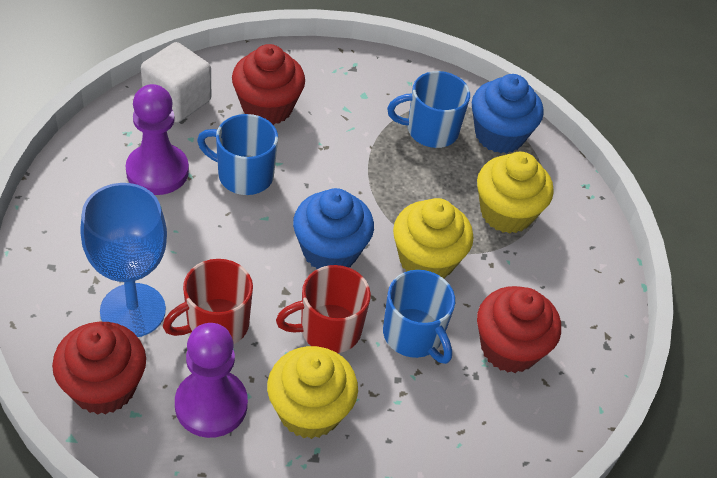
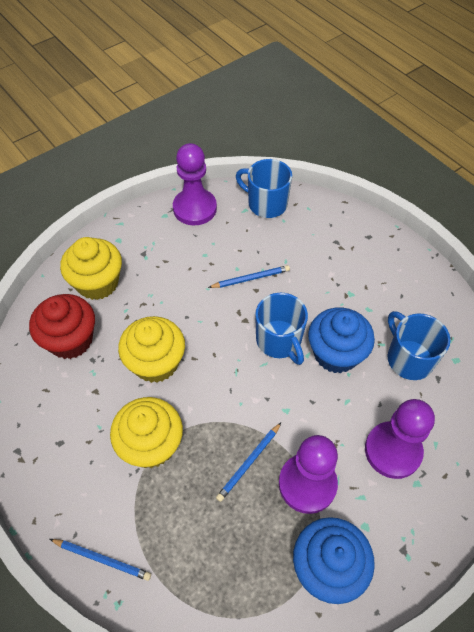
blue goblet: [80,183,167,337] = 1 -> none = 0
blue pencil: none = 0 -> [50,539,151,581] [208,265,290,288] [216,423,281,502] = 3
purple pawn: [126,84,189,195] [175,323,248,438] = 2 -> [173,143,217,225] [279,435,338,514] [365,399,435,479] = 3
red cupcake: [52,322,146,415] [232,44,305,125] [477,286,561,373] = 3 -> [29,294,95,359] = 1
red mug: [163,259,253,344] [276,265,371,353] = 2 -> none = 0
white cube: [141,42,211,122] = 1 -> none = 0

